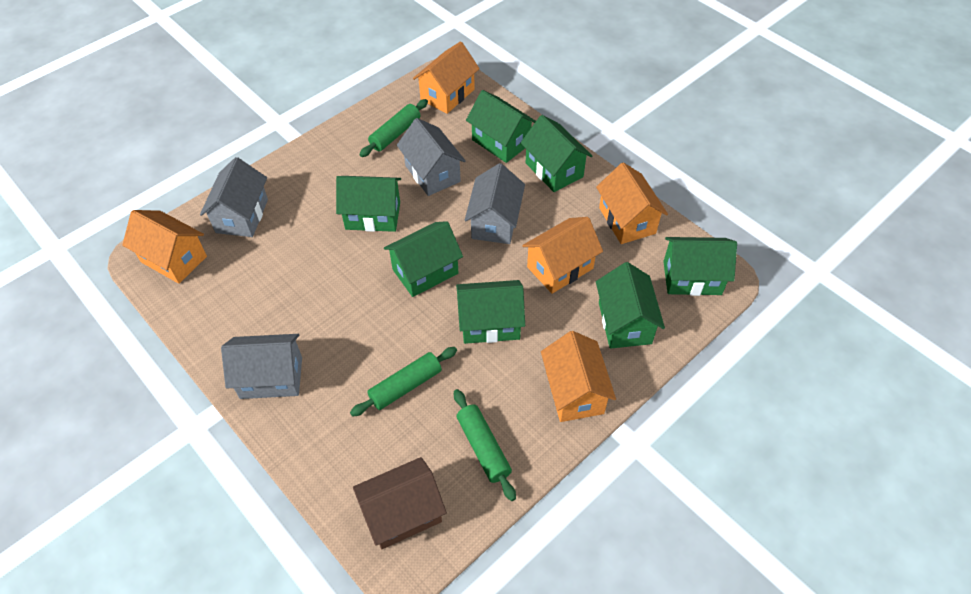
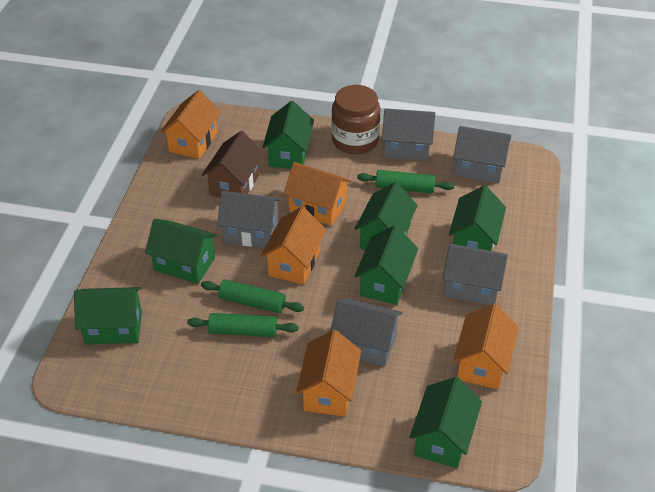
brown jar: none = 0 -> [331,85,380,154] = 1
grey house: [200,157,268,237] [221,334,302,399] [397,118,466,196] [465,163,525,244] = 4 -> [217,191,281,248] [330,298,403,366] [382,108,435,161] [443,244,508,305] [453,126,511,183] = 5

